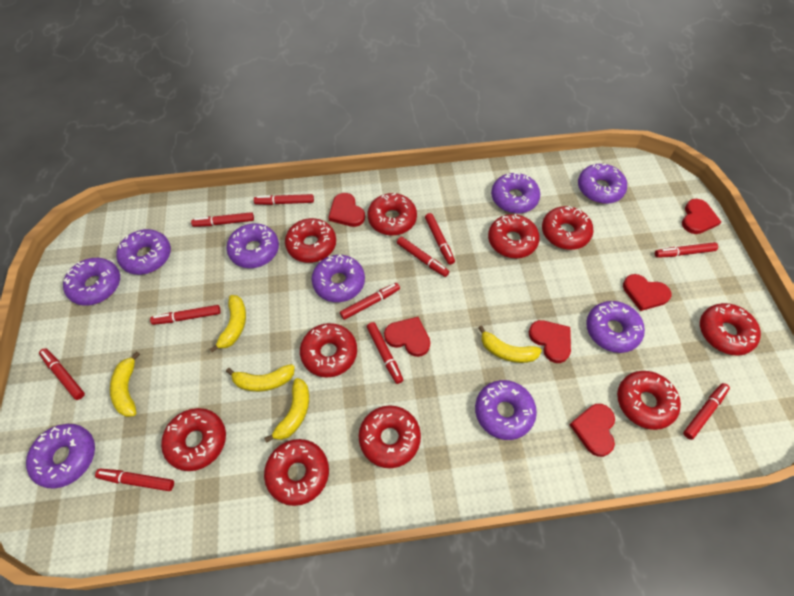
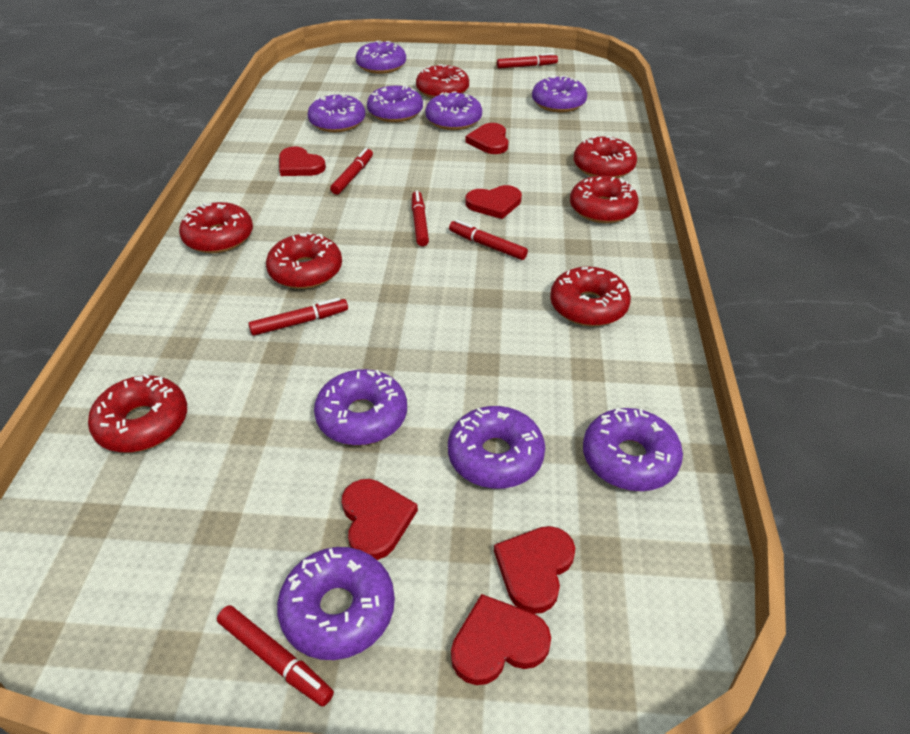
red donut: [161,408,226,471] [264,439,329,506] [285,218,336,263] [300,323,357,378] [359,405,421,468] [368,193,417,236] [488,214,540,258] [542,206,593,250] [617,371,681,430] [700,303,761,355] = 10 -> [88,374,187,453] [179,202,253,253] [266,232,342,289] [416,64,469,98] [550,266,631,326] [570,176,639,223] [574,136,637,178] = 7
red marker: [39,348,85,400] [95,469,174,491] [150,305,221,325] [191,212,254,227] [254,194,314,205] [340,283,400,320] [367,322,403,384] [397,237,449,277] [425,213,455,265] [655,242,718,258] [683,383,730,440] = 11 -> [217,605,334,707] [248,298,348,336] [330,148,373,195] [412,190,429,246] [449,220,528,260] [497,53,558,69] = 6
yellow banana: [110,351,140,417] [210,295,246,352] [226,364,295,392] [264,378,309,443] [478,325,542,363] = 5 -> none = 0

